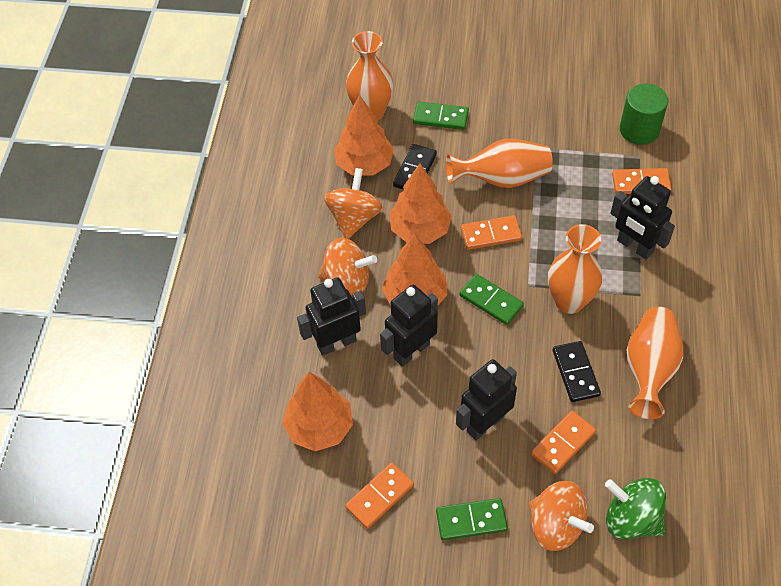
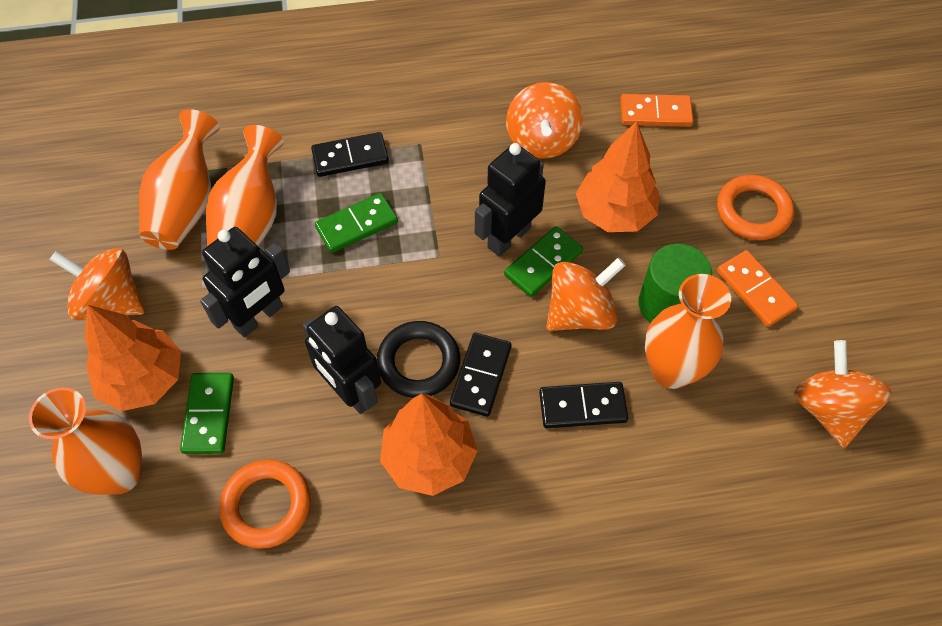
black domino: [393,144,437,190] [553,341,601,402] = 2 -> [311,132,389,177] [450,333,512,417] [539,382,628,428] = 3
black ring: none = 0 -> [377,321,460,398] = 1
black robot: [297,277,366,356] [380,284,438,367] [456,359,517,440] [610,176,675,260] = 4 -> [200,227,290,337] [302,306,381,414] [475,143,546,257] = 3
green spinning top: [605,478,666,540] = 1 -> none = 0
orange domino: [345,462,414,529] [461,215,522,250] [531,411,596,474] [612,168,672,194] = 4 -> [620,94,693,127] [717,250,798,327] = 2
orange ring: none = 0 -> [219,459,310,549] [717,175,794,240] = 2
orange spinning top: [318,238,377,296] [324,168,383,239] [529,481,594,551] = 3 -> [49,248,144,320] [506,82,583,159] [546,257,626,331] [794,340,892,448] = 4
orange tree: [282,372,353,451] [334,95,394,176] [382,234,447,306] [389,163,452,244] = 4 -> [84,305,181,411] [380,394,478,496] [576,121,659,232] = 3

